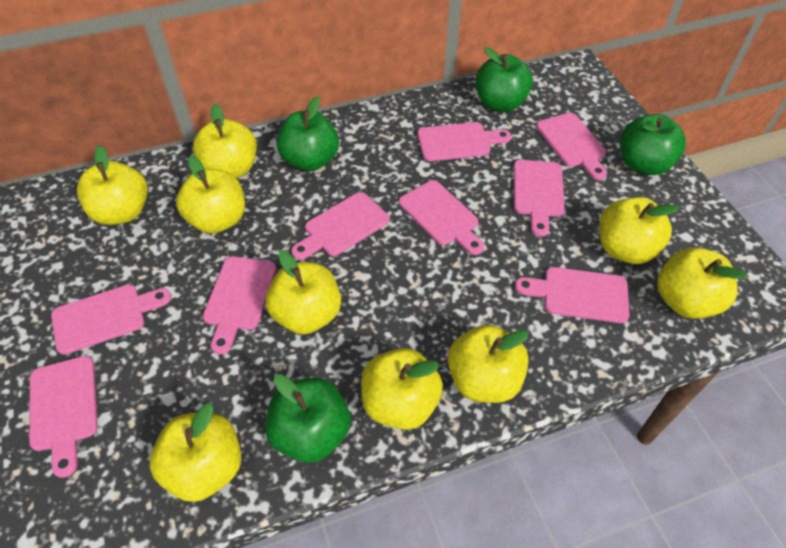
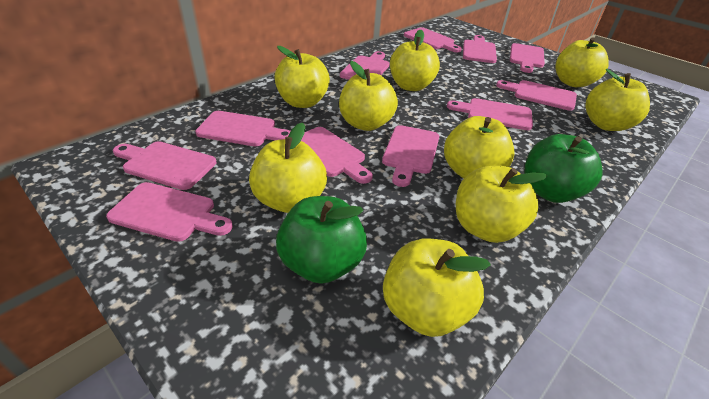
green apple: [265,374,351,463] [277,96,339,171] [475,47,533,112] [620,114,686,175] = 4 -> [276,196,367,284] [524,134,603,203] = 2
pink cutting board: [29,356,98,478] [51,284,171,355] [203,256,277,354] [291,192,389,260] [399,180,484,255] [417,122,511,161] [514,160,565,237] [515,267,629,323] [536,113,607,180] = 9 -> [106,182,233,242] [113,141,216,190] [195,111,291,146] [301,127,373,184] [340,51,390,80] [382,125,439,187] [404,27,462,52] [447,98,533,130] [463,35,497,63] [496,80,577,111] [510,43,545,73] = 11

